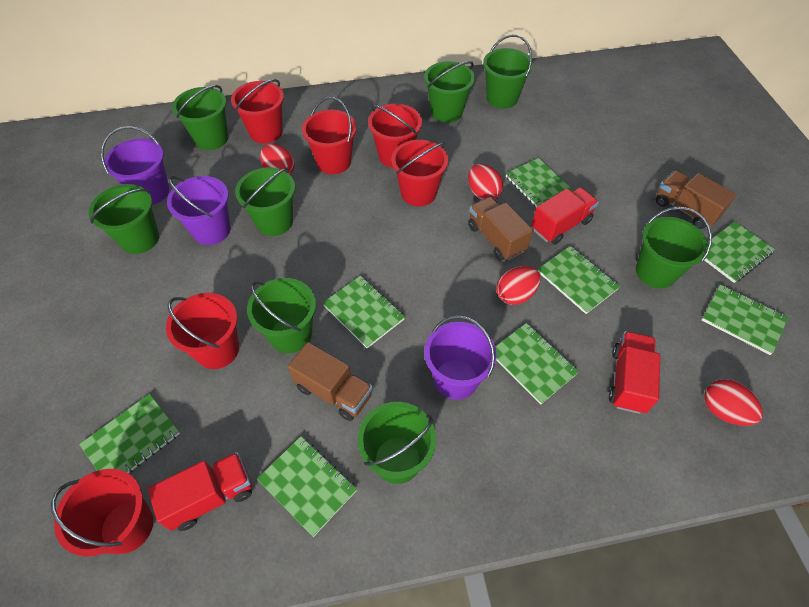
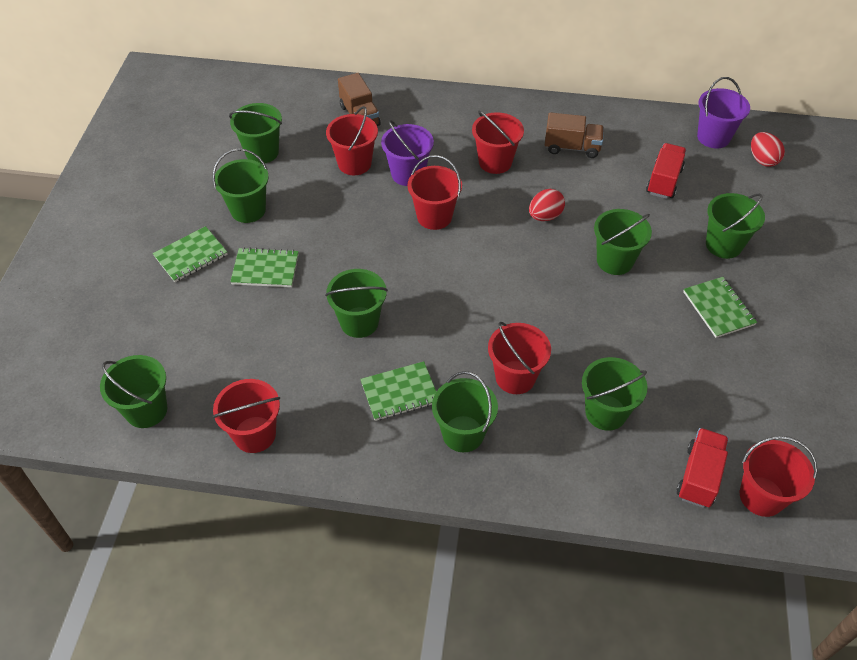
brown truck: [288,342,373,421] [468,197,533,261] [656,170,736,229] = 3 -> [338,73,380,126] [545,112,604,158] = 2
green notebook: [79,394,180,473] [257,436,357,537] [323,276,405,348] [495,323,579,404] [506,158,574,207] [538,246,620,314] [702,284,788,355] [704,221,775,283] = 8 -> [153,226,228,282] [230,247,299,287] [360,361,436,421] [683,277,757,338] = 4
purple bucket: [101,126,170,205] [167,176,231,245] [424,315,497,400] = 3 -> [381,120,434,186] [697,77,750,149] = 2
red egg: [260,144,295,175] [468,164,503,200] [496,266,541,305] [704,379,763,426] = 4 -> [529,189,565,221] [751,132,785,167] = 2
red truck: [148,452,252,531] [532,187,599,245] [609,331,660,414] = 3 -> [646,143,686,199] [677,428,729,508] = 2

